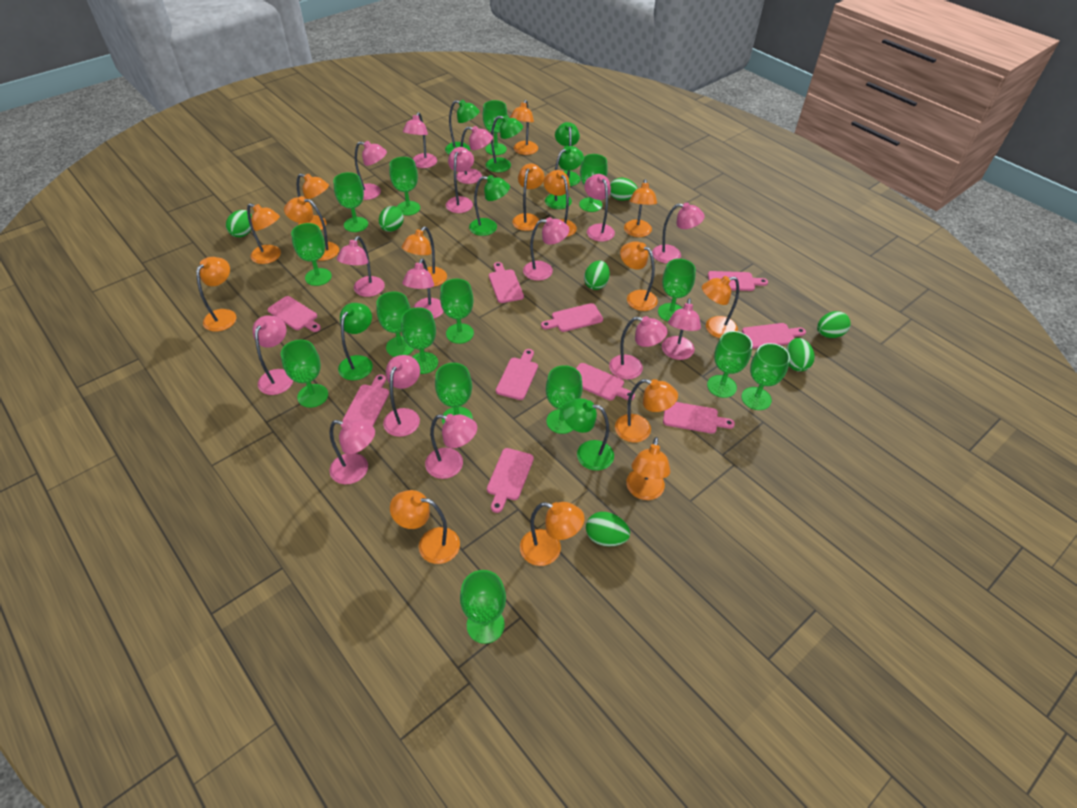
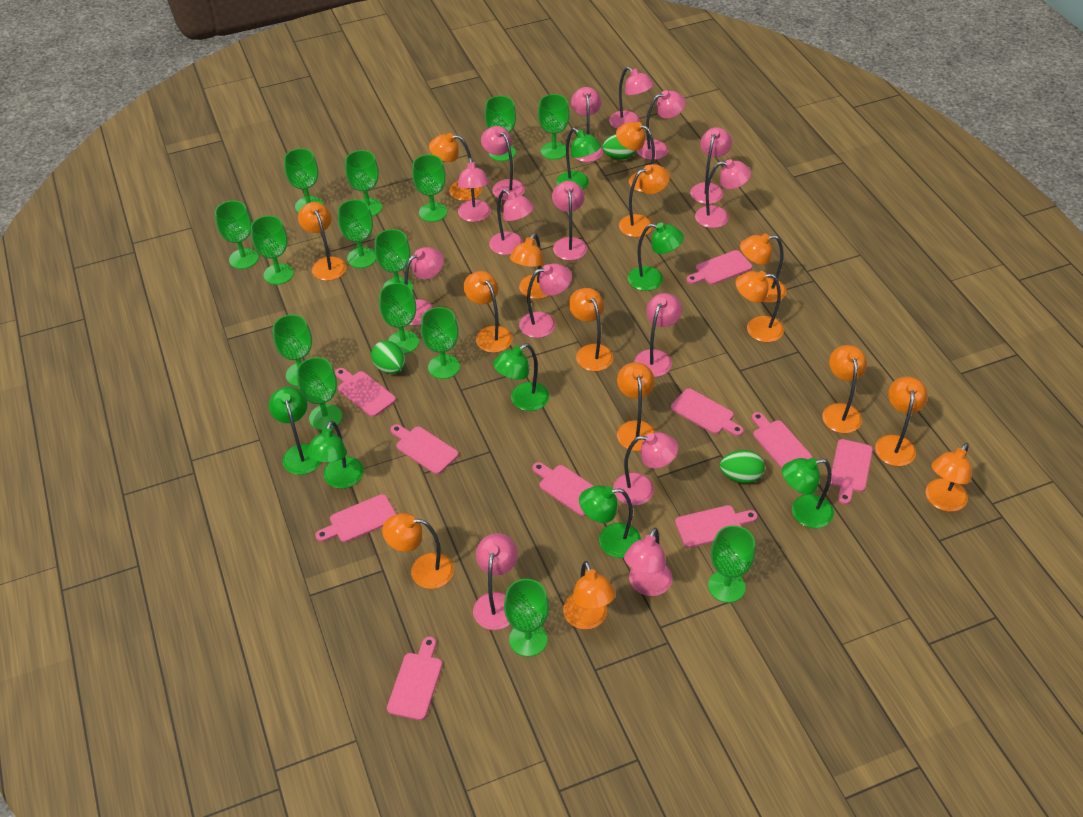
green egg: [226,210,252,238] [379,206,404,232] [584,261,610,290] [586,512,630,547] [610,178,638,201] [786,338,815,372] [817,311,851,338] = 7 -> [371,341,405,374] [602,134,636,160] [720,450,765,483] = 3

